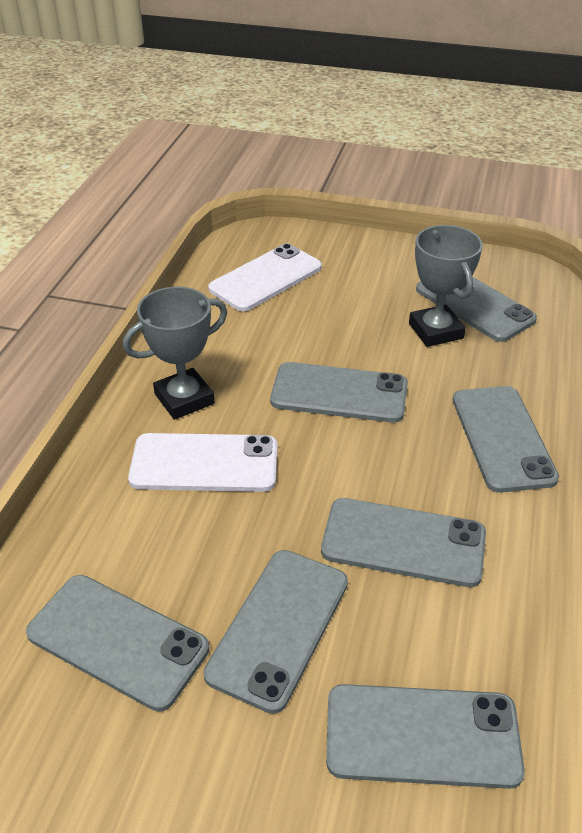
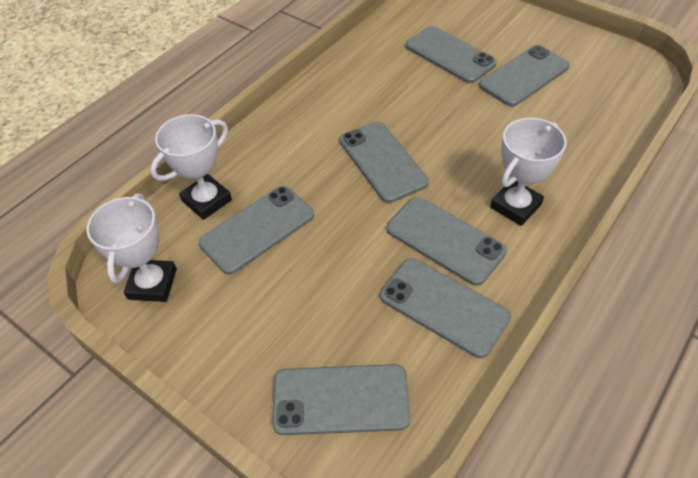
grey trophy: [123,287,227,420] [409,225,483,347] = 2 -> none = 0
white phone: [128,433,278,492] [208,243,322,312] = 2 -> none = 0
white trophy: none = 0 -> [87,193,177,302] [150,114,232,220] [490,118,567,226] = 3

